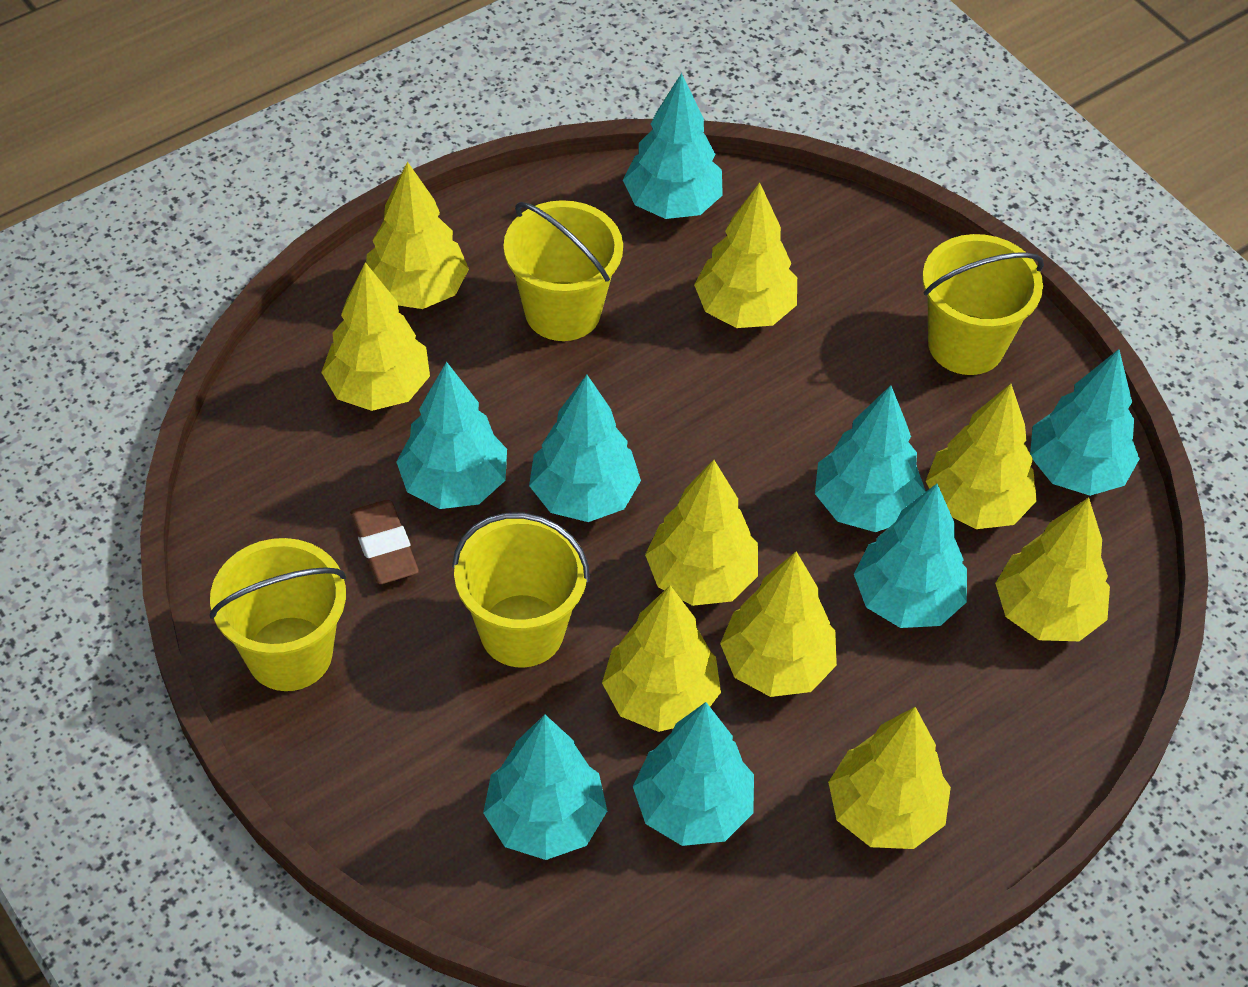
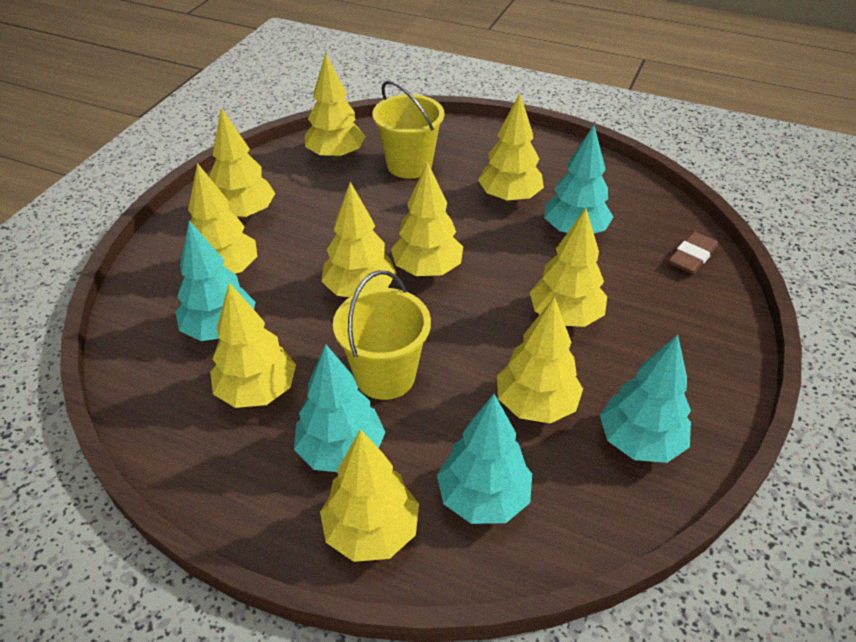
turquoise tree: [396,362,507,509] [483,715,607,860] [529,375,641,522] [623,73,723,219] [633,702,754,846] [815,385,926,532] [854,484,967,628] [1030,349,1140,496] = 8 -> [176,220,255,341] [294,344,385,472] [437,394,532,524] [544,125,613,233] [600,334,691,463] = 5
yellow bucket: [209,538,346,691] [452,513,590,668] [504,200,623,341] [922,234,1044,375] = 4 -> [333,270,431,400] [373,81,444,179] = 2
yellow tree: [321,262,430,411] [366,161,469,309] [602,585,721,732] [645,460,758,606] [694,182,797,328] [720,551,837,697] [828,707,951,849] [926,384,1037,529] [995,498,1110,641] = 9 -> [188,163,257,274] [209,108,275,219] [210,283,296,408] [305,53,366,160] [320,429,419,562] [321,182,397,297] [391,161,463,276] [478,93,544,203] [497,296,583,423] [530,208,607,327] = 10

